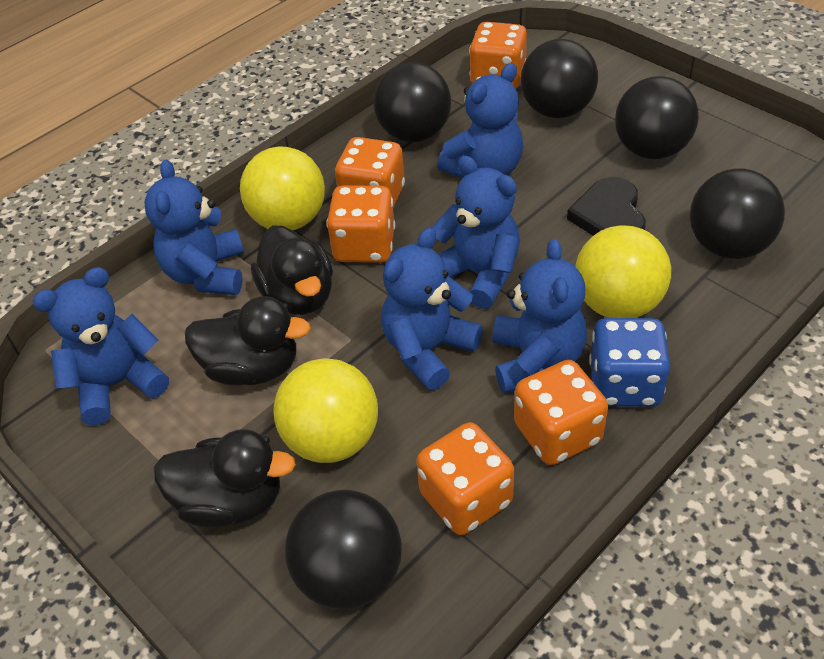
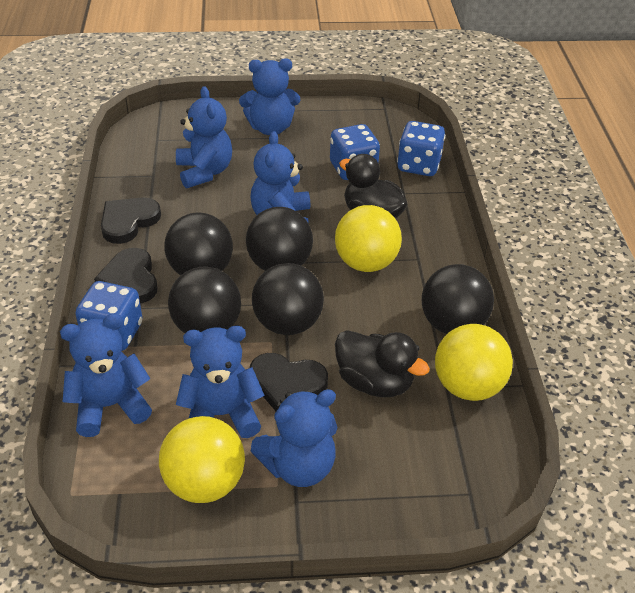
black duck: [154,429,296,528] [185,296,311,386] [251,226,333,315] = 3 -> [335,330,430,397] [339,154,407,219] = 2
black heart: [567,177,646,236] = 1 -> [94,248,158,304] [101,197,161,244] [250,353,328,411] = 3
blue dice: [589,318,670,407] = 1 -> [75,281,142,351] [330,124,380,180] [397,121,445,176] = 3
orange dice: [326,186,395,263] [335,137,405,208] [416,422,514,535] [469,22,527,89] [514,360,608,465] = 5 -> none = 0

